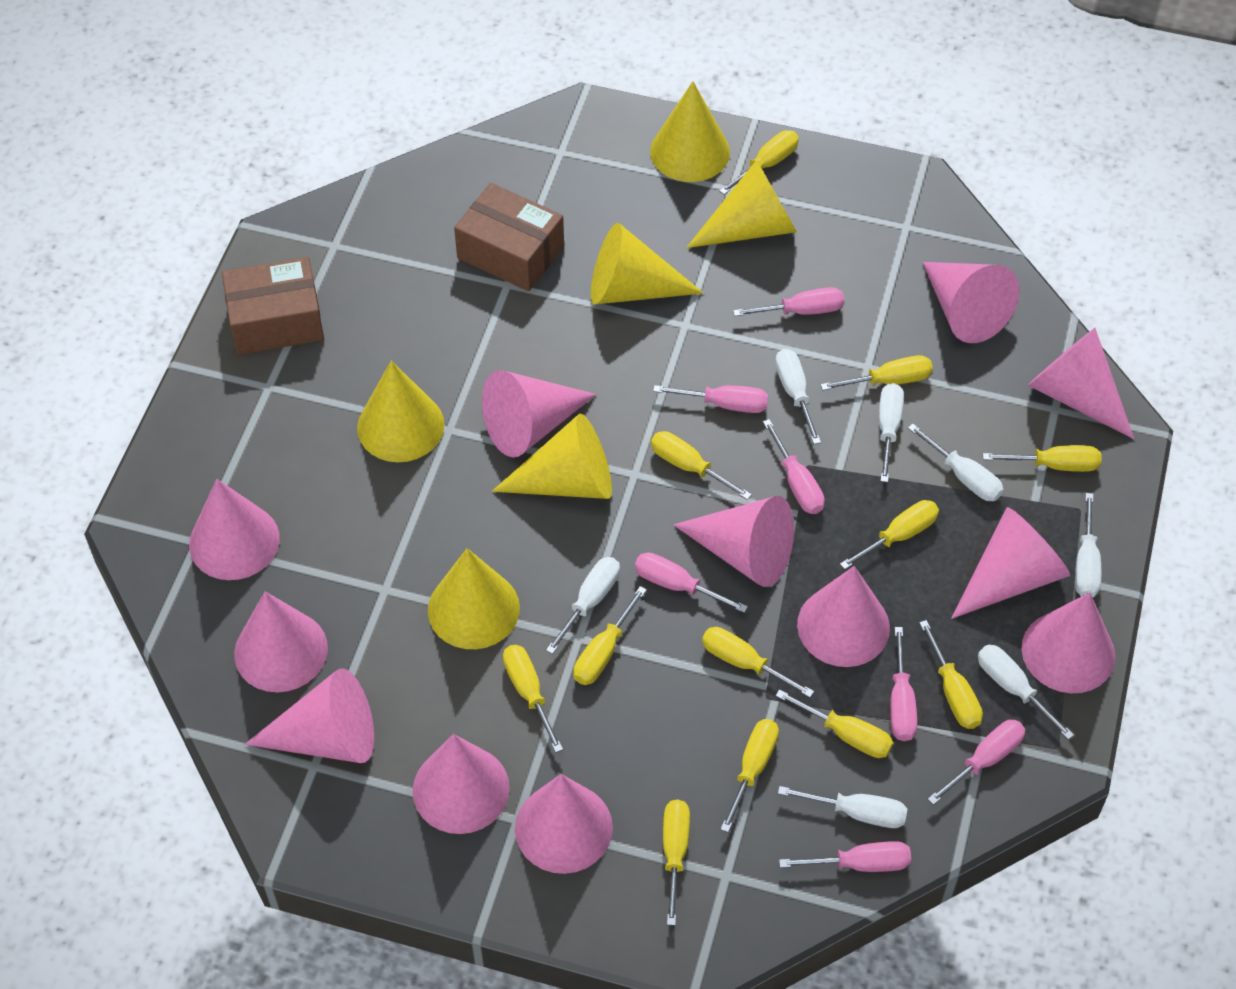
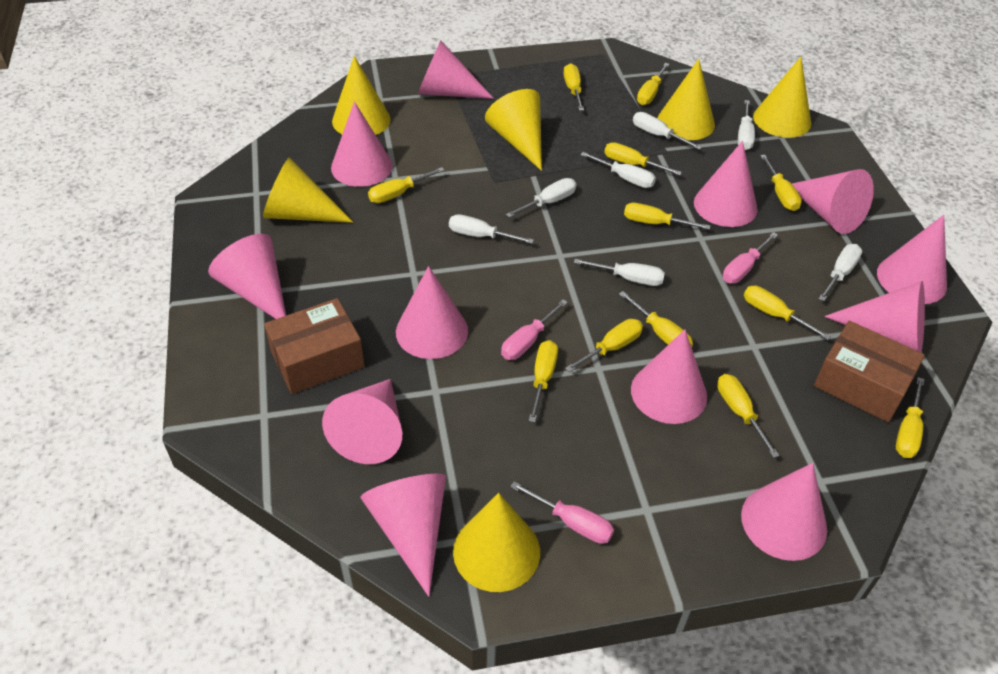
pink screwdriver: [635,552,748,613] [653,385,768,413] [733,287,844,316] [763,419,825,514] [779,841,911,872] [890,627,917,741] [928,720,1025,805] = 7 -> [501,299,568,360] [510,482,614,544] [723,232,778,284] = 3

